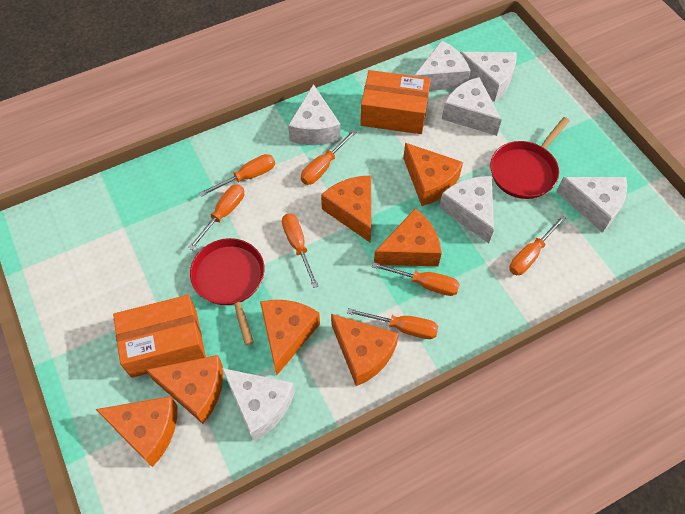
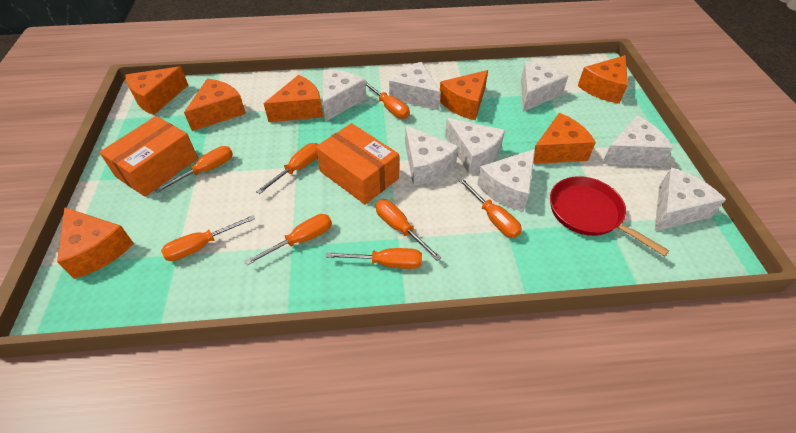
orange screwdriver: [188,184,244,250] [199,154,275,197] [282,214,318,288] [301,130,356,185] [347,308,438,339] [372,262,460,296] [509,215,566,275] = 7 -> [155,146,233,193] [161,215,255,261] [245,214,332,265] [256,143,319,194] [326,248,422,269] [366,82,410,119] [376,200,442,261] [458,178,522,238] = 8
red pan: [190,238,265,345] [490,117,570,199] = 2 -> [550,176,669,256] = 1
white cheese: [222,368,295,441] [288,84,341,145] [414,40,471,91] [439,176,494,244] [442,77,502,136] [460,52,517,102] [556,177,627,233] = 7 -> [323,70,367,122] [389,62,441,110] [405,125,459,186] [445,118,505,175] [477,149,535,212] [521,61,568,112] [602,116,673,166] [654,168,726,231] = 8

